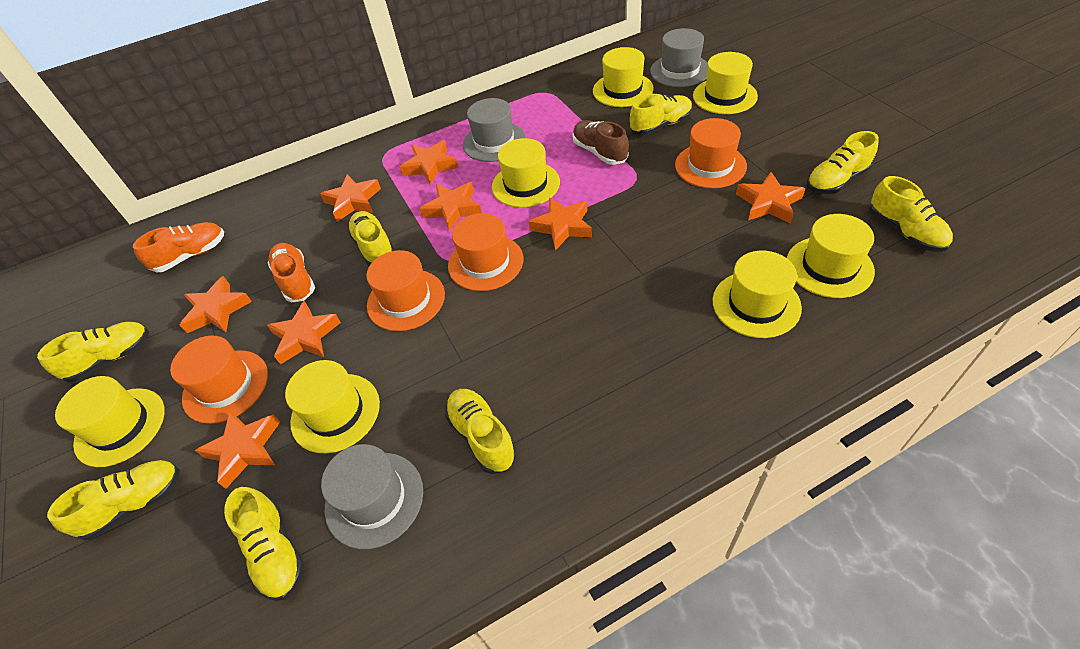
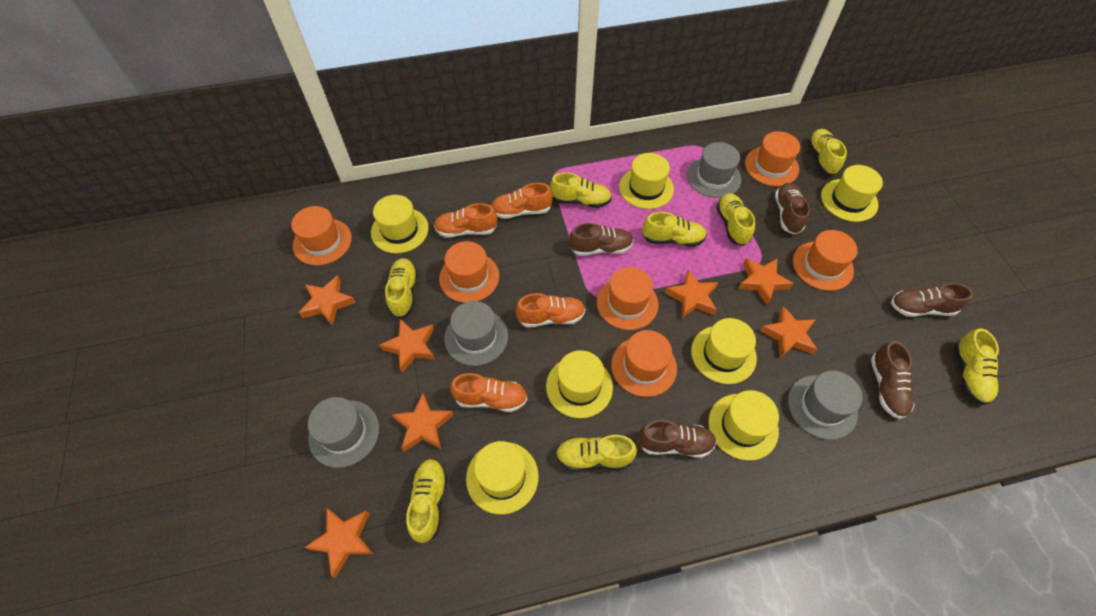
brown shoe: [572,120,629,165] = 1 -> [569,223,634,256] [638,420,717,458] [775,183,810,234] [871,341,915,419] [891,283,973,317] = 5
grey hat: [321,444,423,549] [463,98,526,162] [650,28,708,87] = 3 -> [308,397,379,468] [444,301,508,366] [687,142,742,198] [788,371,863,440] = 4
orange hat: [170,336,268,424] [366,250,445,331] [448,213,523,291] [675,118,747,188] = 4 -> [291,206,352,266] [439,241,499,303] [597,267,659,330] [611,330,677,397] [745,131,800,186] [793,230,858,291] = 6
orange shoe: [133,222,224,273] [268,243,315,302] = 2 -> [434,203,497,238] [450,373,527,412] [491,183,553,219] [516,293,586,328] = 4
orange star: [180,276,252,333] [195,411,280,489] [267,301,341,365] [320,174,381,222] [400,140,458,185] [419,182,482,231] [529,198,592,250] [736,172,806,224] = 8 -> [299,275,356,326] [304,508,373,578] [380,319,435,373] [392,393,453,452] [665,270,718,318] [738,258,793,305] [760,306,817,358] = 7

